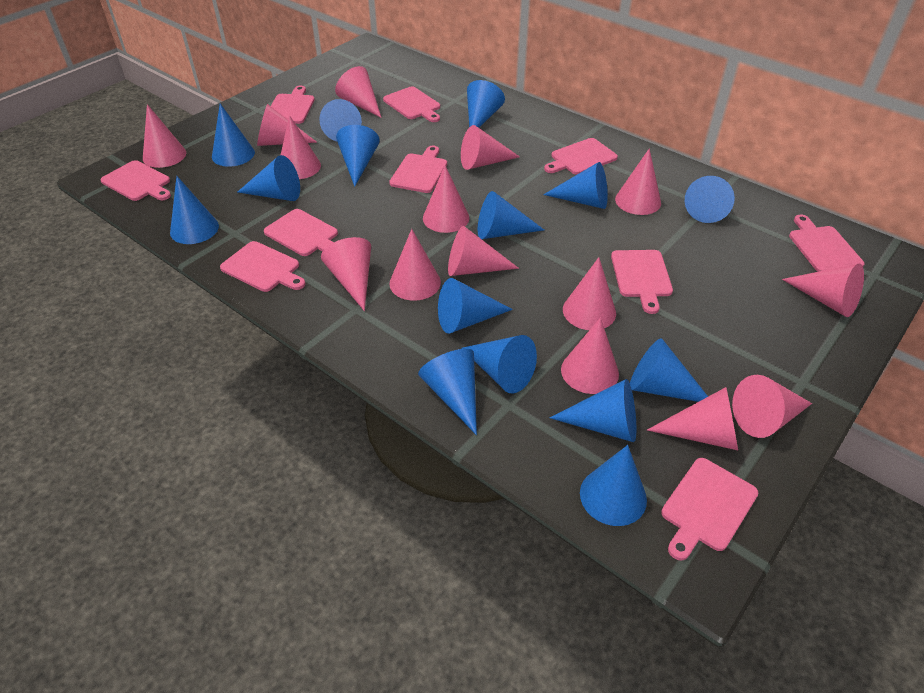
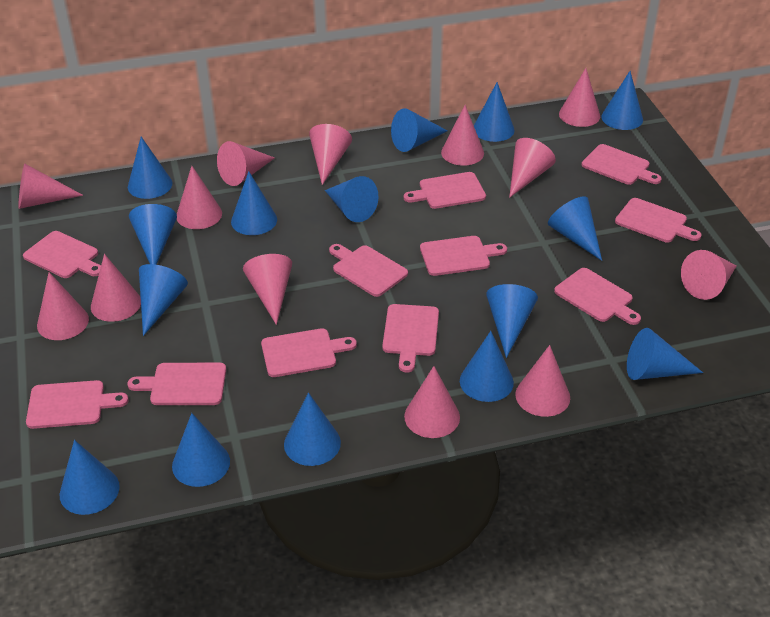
pink cone: [143,104,186,168] [257,104,317,146] [281,115,321,179] [321,237,371,311] [335,66,382,118] [389,229,441,301] [423,165,469,233] [448,226,519,276] [461,125,520,170] [561,318,619,394] [563,257,616,330] [615,148,661,215] [647,387,738,450] [732,375,812,438] [782,263,864,317] = 15 -> [18,164,83,209] [37,272,89,340] [91,254,141,322] [177,166,222,229] [217,141,275,186] [243,254,292,325] [309,124,352,185] [404,366,460,438] [441,105,484,166] [509,138,556,198] [515,345,570,417] [559,68,600,127] [681,250,737,300] = 13
pink cutting board: [100,160,171,201] [220,241,306,292] [264,209,338,256] [271,86,315,124] [383,87,440,122] [389,146,447,193] [544,138,618,175] [611,250,673,314] [661,458,758,560] [789,215,864,272] = 10 -> [23,231,101,278] [26,380,129,429] [127,363,226,405] [261,328,357,377] [329,244,408,297] [382,304,439,373] [404,172,486,209] [420,236,507,276] [554,268,641,325] [581,144,662,185] [615,198,702,243] = 11

